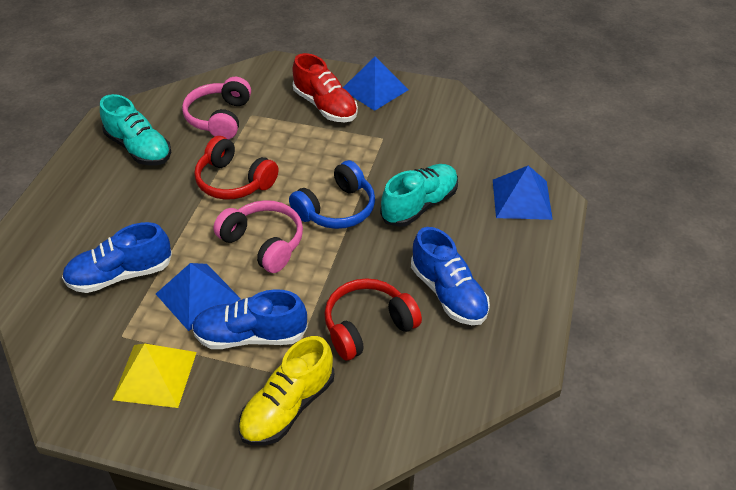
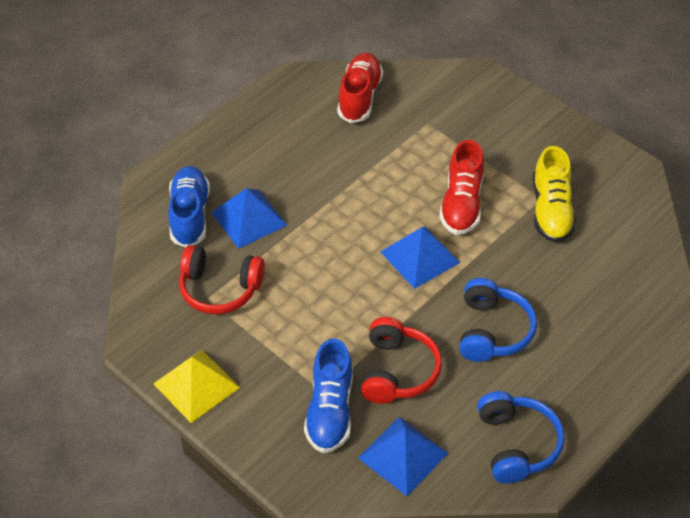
blue headphones: [289,160,375,229] = 1 -> [459,278,537,362] [477,391,565,484] = 2
blue shoe: [62,222,172,293] [192,289,308,349] [411,227,490,325] = 3 -> [168,166,210,247] [304,338,353,453] = 2
pink headphones: [182,77,251,139] [213,200,303,273] = 2 -> none = 0
red shoe: [293,53,358,122] = 1 -> [337,53,383,123] [439,140,484,235] = 2
turquoise shoe: [100,94,171,165] [380,164,458,227] = 2 -> none = 0

